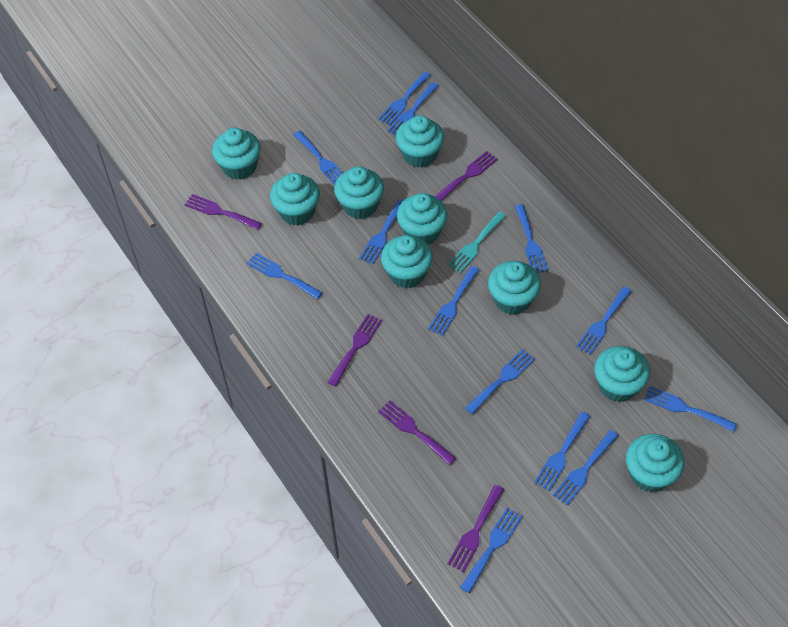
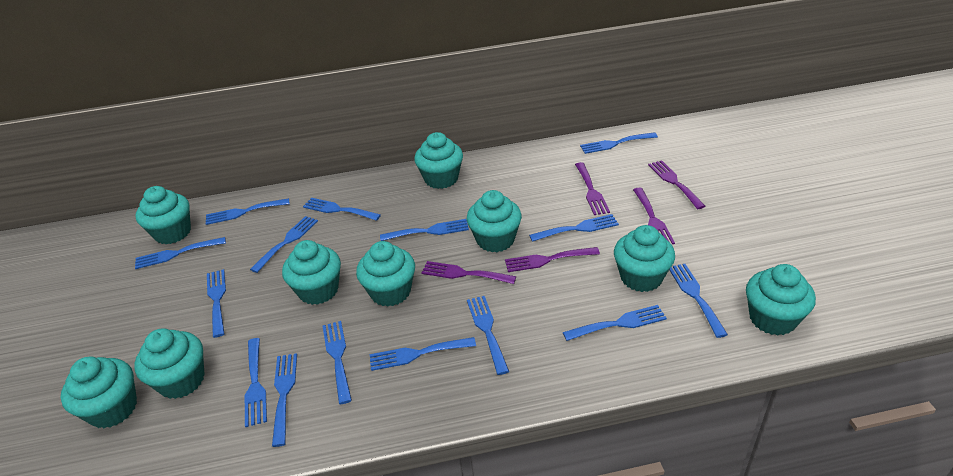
blue fork: [247,253,323,299] [293,131,343,185] [359,199,404,264] [378,72,431,125] [387,82,439,135] [428,266,479,336] [460,508,523,593] [465,349,535,414] [515,204,548,273] [534,411,591,491] [553,430,619,506] [576,287,632,355] [644,386,737,432] = 13 -> [135,237,226,269] [206,198,290,225] [207,269,226,338] [245,338,267,427] [250,216,318,273] [272,353,297,447] [303,198,381,221] [322,321,352,404] [370,337,476,371] [380,219,469,241] [467,296,509,375] [529,214,619,242] [563,305,667,341] [580,132,658,154] [669,264,728,338] = 15
turquoise fork: [448,212,506,273] = 1 -> none = 0

